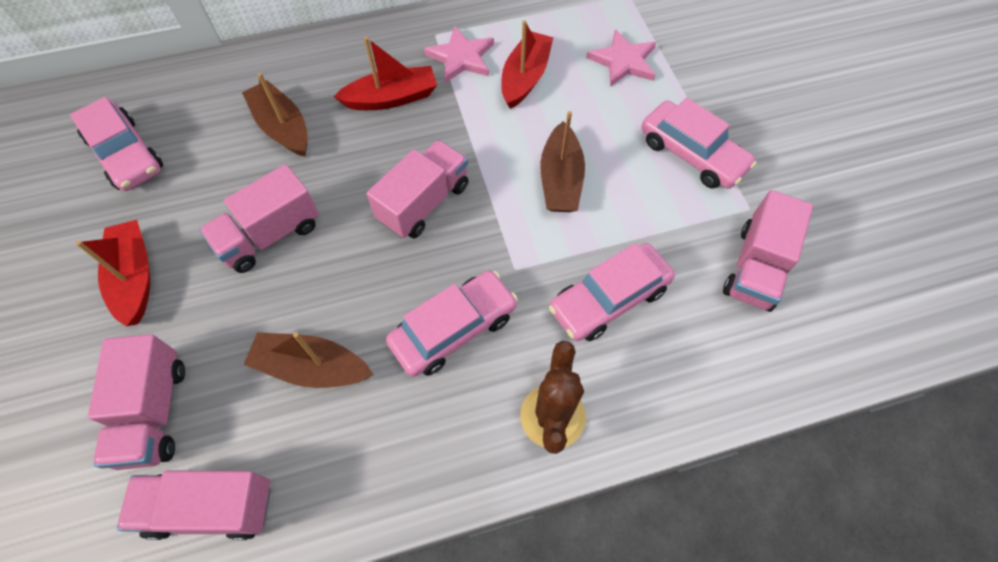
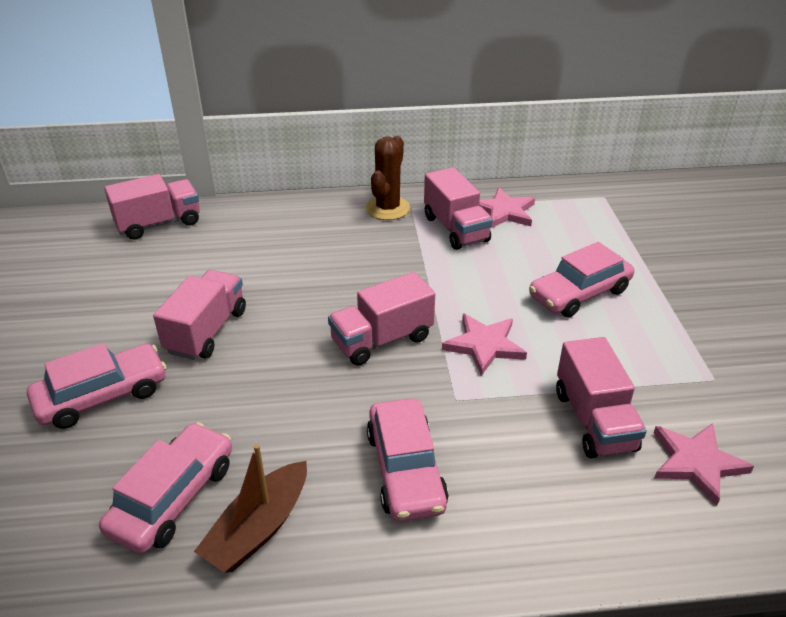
brown boat: [242,73,308,157] [244,332,374,388] [540,111,585,212] = 3 -> [194,444,307,573] = 1
pink star: [424,26,494,83] [586,29,656,87] = 2 -> [442,313,527,376] [479,187,535,228] [654,423,754,506] = 3
red boat: [76,220,150,326] [334,37,437,110] [501,20,553,109] = 3 -> none = 0

